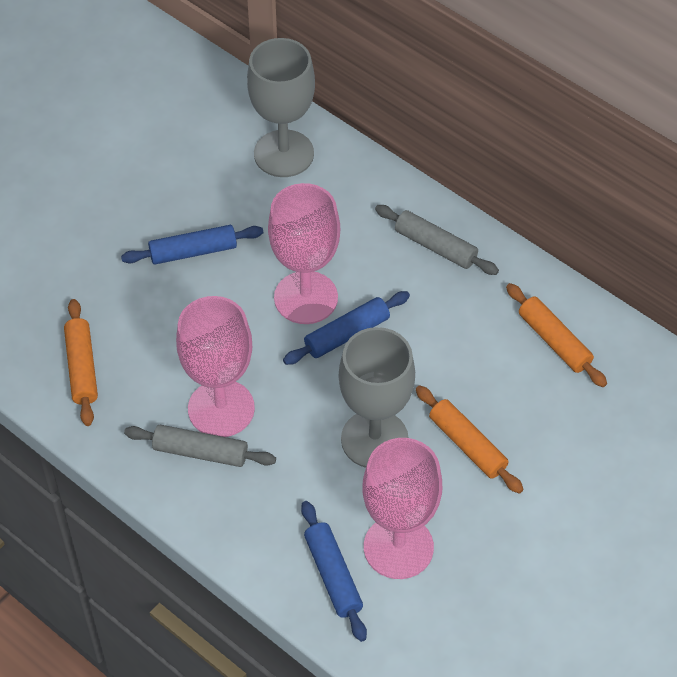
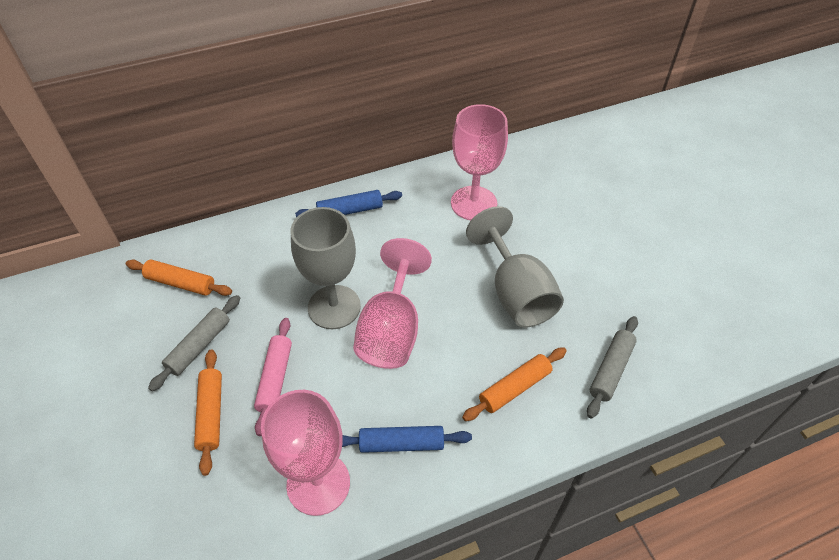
blue rolling pin: [121,225,263,264] [283,291,410,365] [301,501,367,642] = 3 -> [295,190,402,217] [342,426,472,453] = 2
pink rolling pin: none = 0 -> [254,318,292,436] = 1

